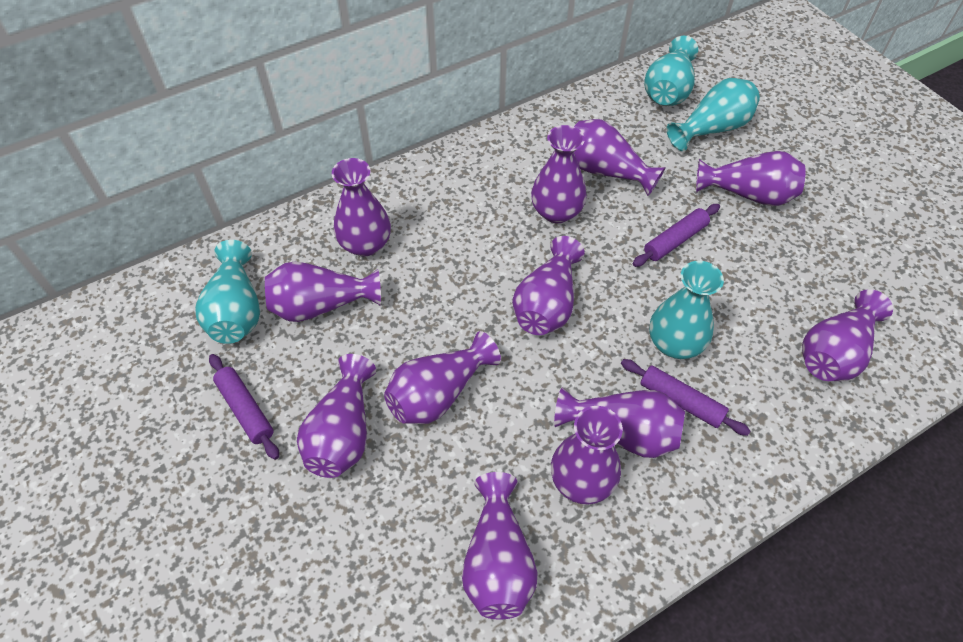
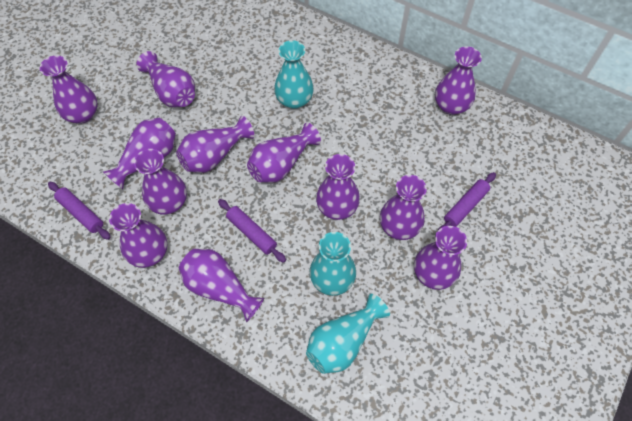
turquoise vase: [195,240,260,344] [644,36,698,106] [649,261,724,359] [666,78,760,151] = 4 -> [274,40,314,109] [306,294,390,374] [310,232,356,296] = 3

